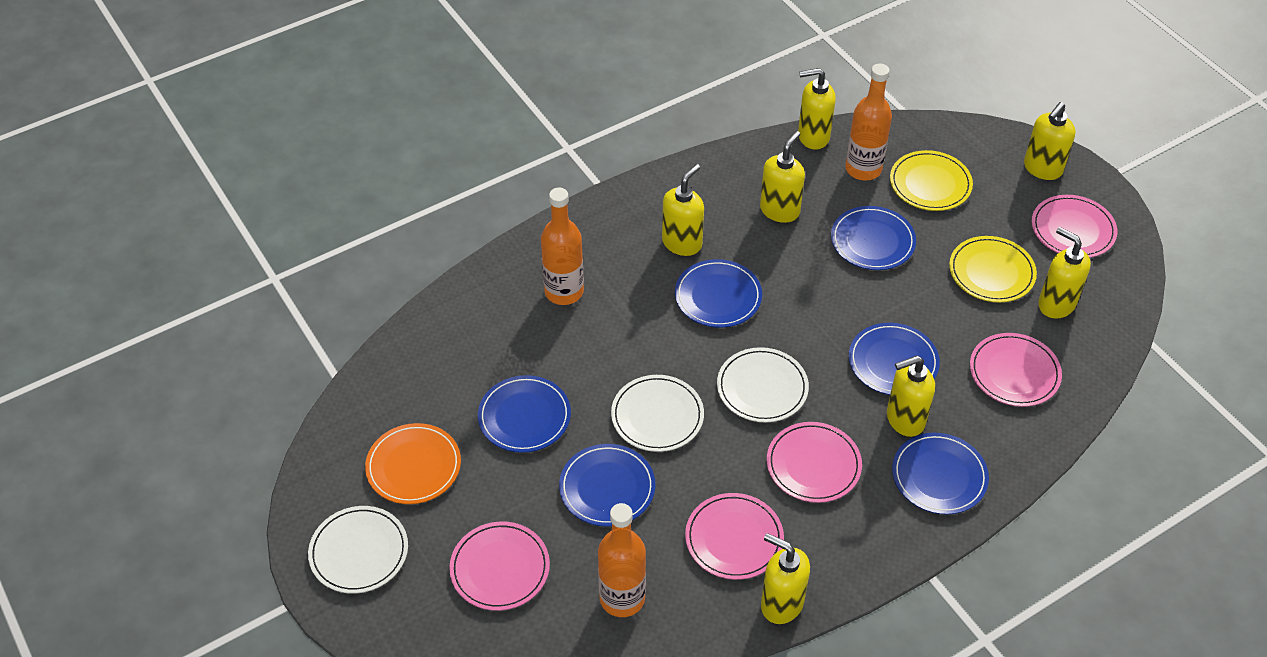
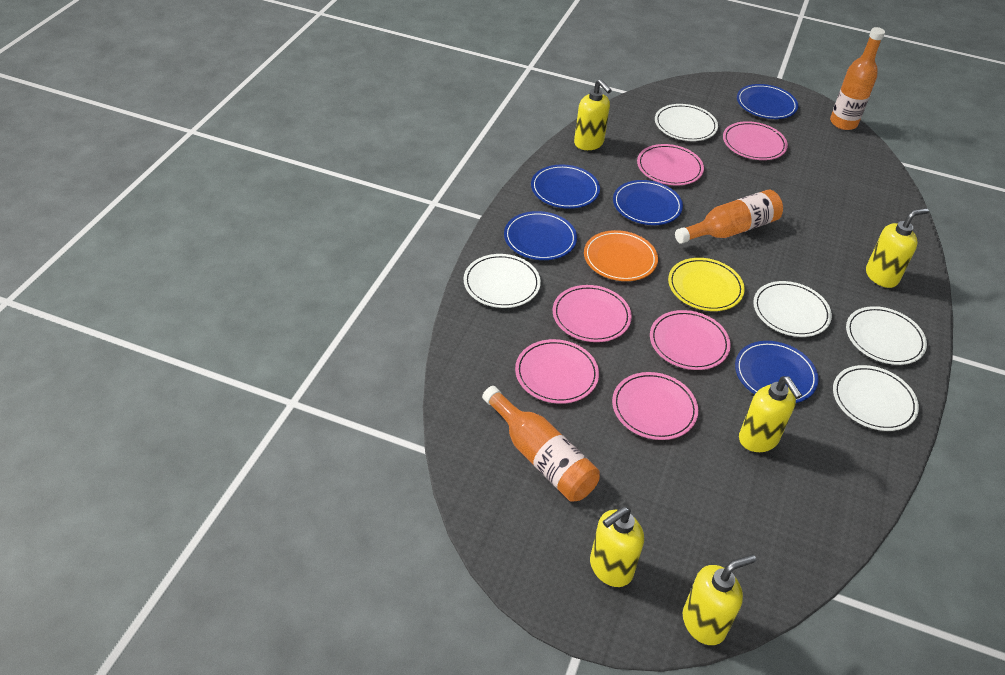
blue plate: [478,375,571,453] [559,444,655,526] [675,259,762,328] [831,206,916,270] [849,323,940,395] [892,433,989,514] = 6 -> [504,211,577,260] [531,164,600,209] [613,180,683,225] [735,341,819,403] [737,84,798,119] = 5
pink plate: [449,522,550,611] [685,493,784,580] [767,422,862,503] [970,333,1062,407] [1032,195,1117,258] = 5 -> [515,339,599,404] [553,285,632,342] [612,372,698,440] [637,144,704,185] [650,310,731,370] [723,121,788,160] = 6
white plate: [308,506,408,594] [611,375,704,452] [717,347,809,422] = 3 -> [464,254,541,308] [655,104,718,141] [753,281,832,337] [833,365,919,431] [846,306,927,365] = 5
yellow plate: [890,150,973,211] [949,236,1037,302] = 2 -> [668,258,745,311] = 1
yellow soap dispenser: [662,164,704,256] [760,131,805,223] [761,533,810,624] [798,68,836,150] [887,356,935,437] [1024,102,1076,180] [1038,227,1091,319] = 7 -> [574,79,612,150] [590,507,644,587] [683,554,756,645] [739,376,802,452] [866,208,929,288] = 5

